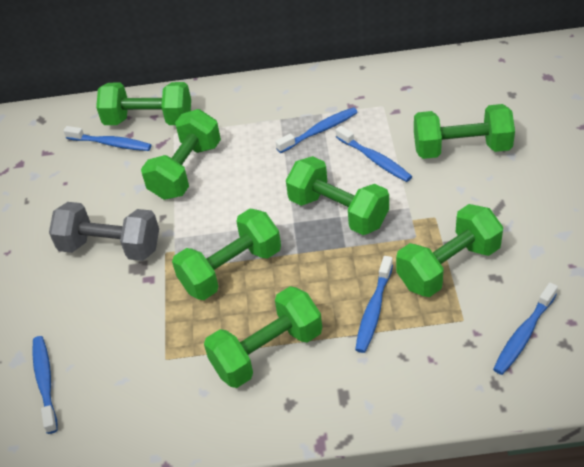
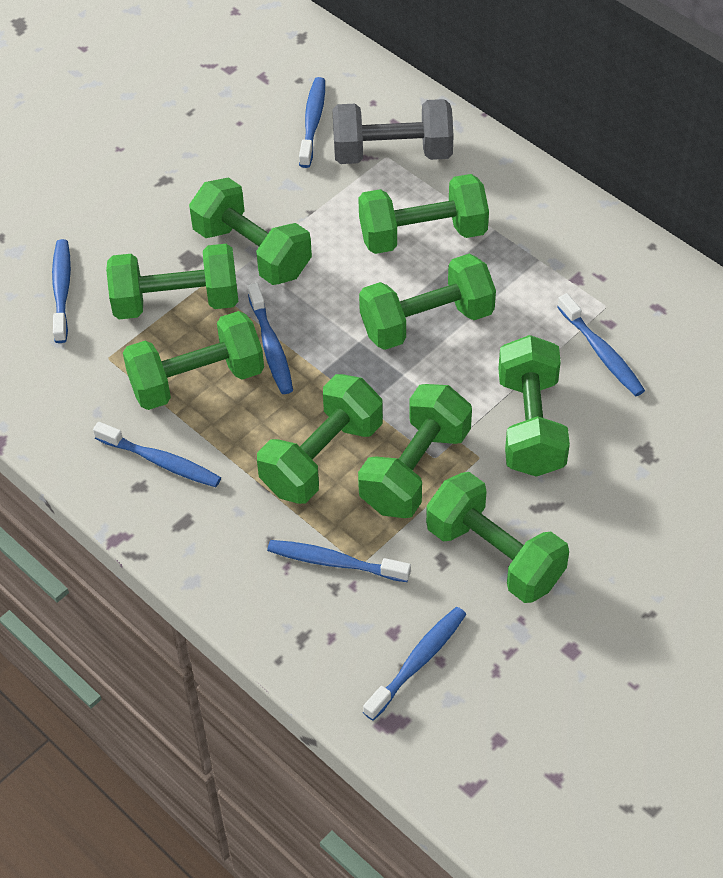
blue toothbrush: [32,336,58,434] [63,126,151,151] [275,107,358,153] [335,126,412,182] [355,256,393,353] [493,283,558,375] = 6 -> [52,239,71,343] [93,422,221,487] [248,283,293,394] [267,540,411,582] [299,77,325,168] [363,607,466,721] [557,293,645,396] = 7
green dumbbell: [96,82,191,125] [141,109,221,200] [172,209,281,300] [204,286,322,388] [286,156,389,235] [396,204,503,297] [414,104,515,159] = 7 -> [106,244,238,320] [123,311,264,410] [189,177,312,285] [257,374,383,504] [358,174,489,254] [358,384,472,518] [359,254,496,350] [426,472,569,603] [498,335,570,477] = 9

